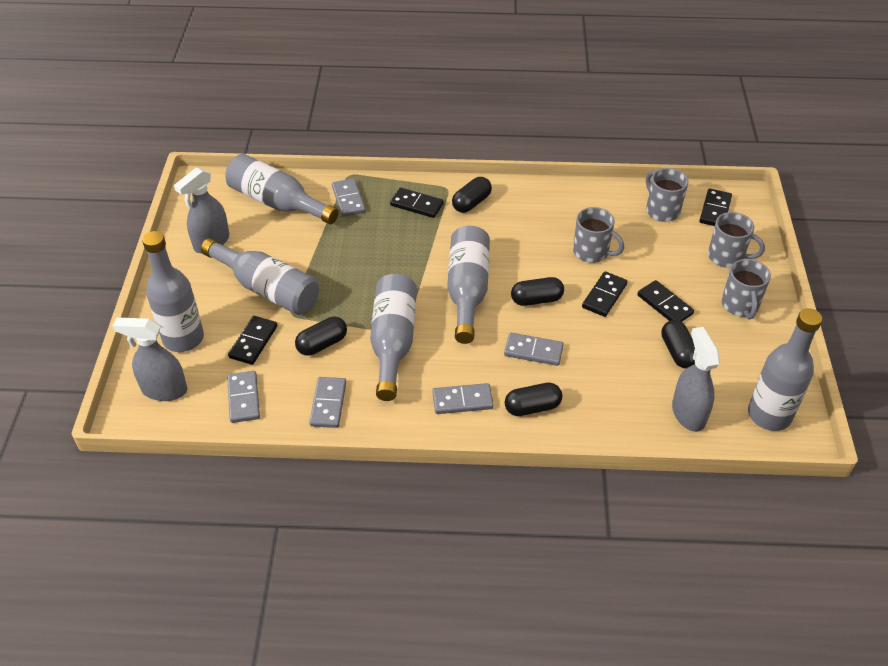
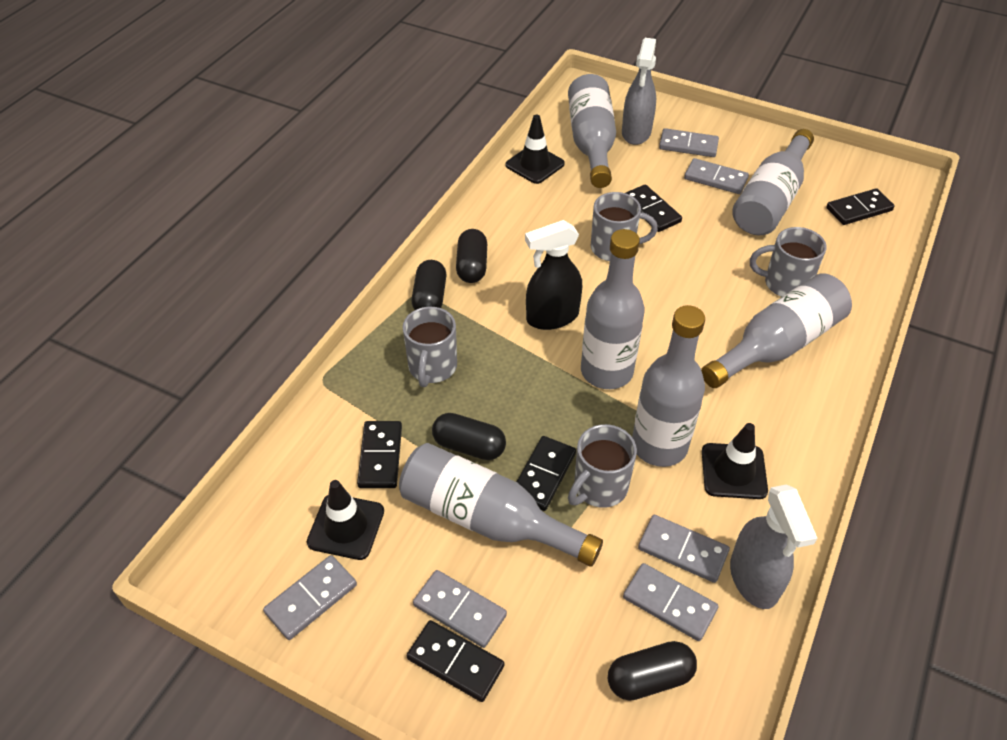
black capsule: [295,317,347,356] [452,177,492,213] [505,383,562,416] [511,277,564,306] [661,320,695,369] = 5 -> [412,260,447,310] [432,413,506,460] [456,229,487,283] [608,641,697,701] = 4
black spray bottle: none = 0 -> [525,220,582,330] = 1
black traffic cone: none = 0 -> [307,480,384,560] [506,115,565,184] [702,423,768,499] = 3
grey domino: [227,371,260,423] [309,377,346,428] [332,178,366,217] [432,383,493,414] [504,333,564,366] = 5 -> [263,555,357,640] [413,570,507,648] [623,563,719,641] [638,515,730,583] [659,128,719,157] [684,158,749,194] = 6
grey spray bottle: [113,318,188,401] [174,167,229,254] [672,327,720,432] = 3 -> [622,38,656,145] [730,484,817,609] = 2

